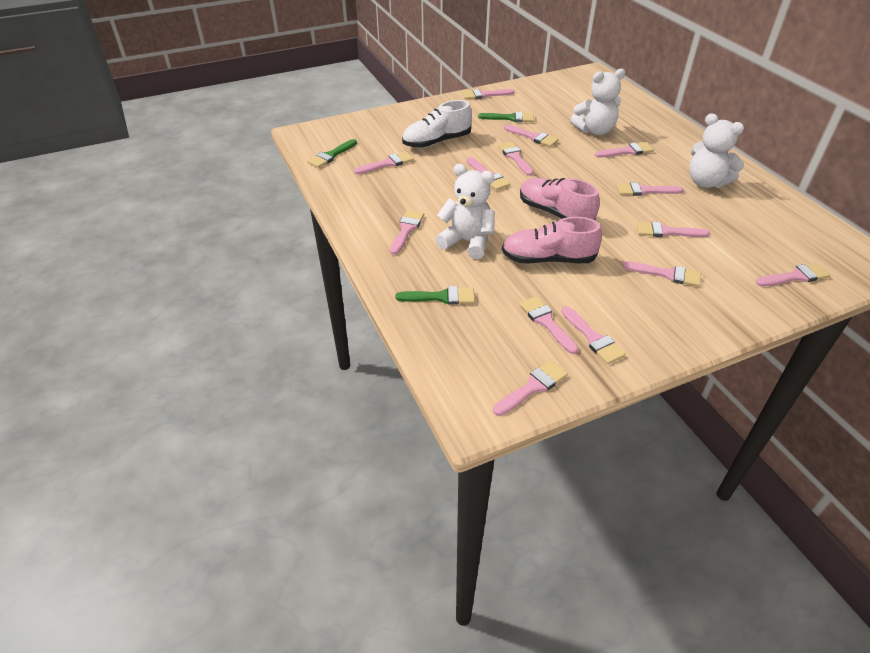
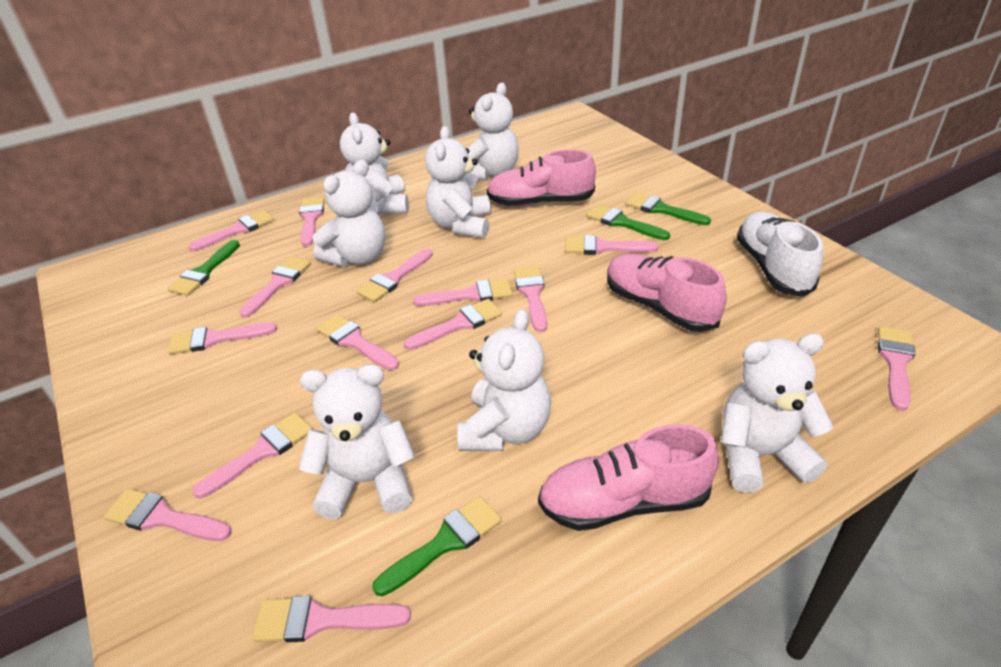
green brush: [307,139,357,168] [395,286,475,305] [478,112,534,122] = 3 -> [167,240,240,296] [372,496,502,596] [586,204,670,240] [625,192,711,225] = 4
pink shoe: [502,217,602,264] [520,178,600,220] = 2 -> [487,149,596,206] [538,424,719,531] [607,254,727,332] = 3
white teddy bear: [435,164,495,259] [570,69,625,135] [689,113,744,188] = 3 -> [299,364,415,519] [312,160,385,267] [340,112,409,214] [425,126,491,238] [457,309,551,451] [468,83,519,180] [721,333,834,493] = 7

